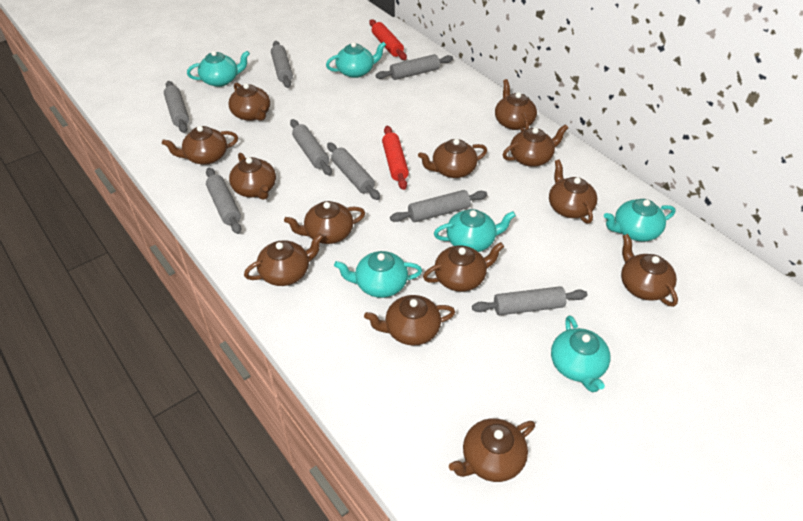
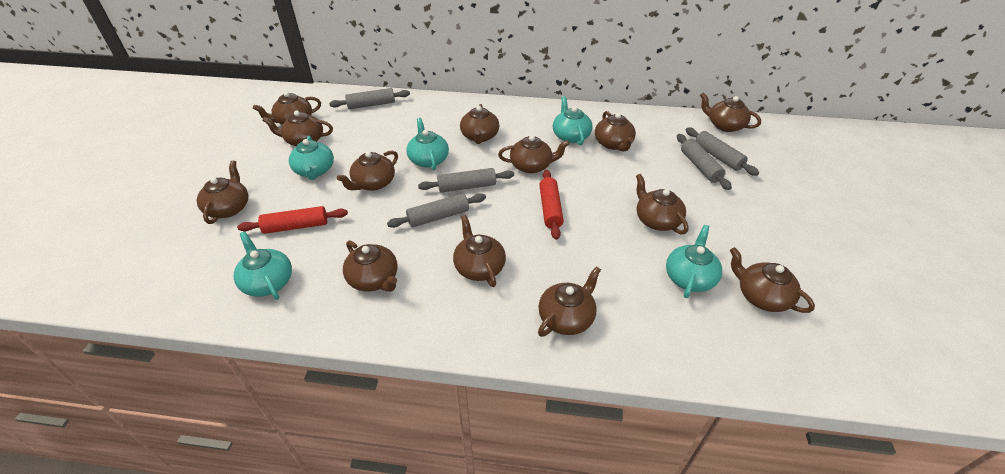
grey rolling pin: [164,81,189,133] [206,168,241,234] [271,41,293,88] [290,119,332,175] [327,142,380,200] [375,54,453,80] [390,190,487,222] [472,286,587,315] = 8 -> [329,88,410,109] [387,193,486,228] [418,168,514,193] [677,134,732,190] [686,128,759,176] = 5
turquoise teapot: [187,51,250,87] [326,42,386,78] [334,251,422,298] [434,209,516,252] [551,315,611,392] [604,199,675,242] = 6 -> [234,231,292,300] [289,136,334,180] [406,118,449,170] [553,96,592,145] [666,225,722,298] = 5

